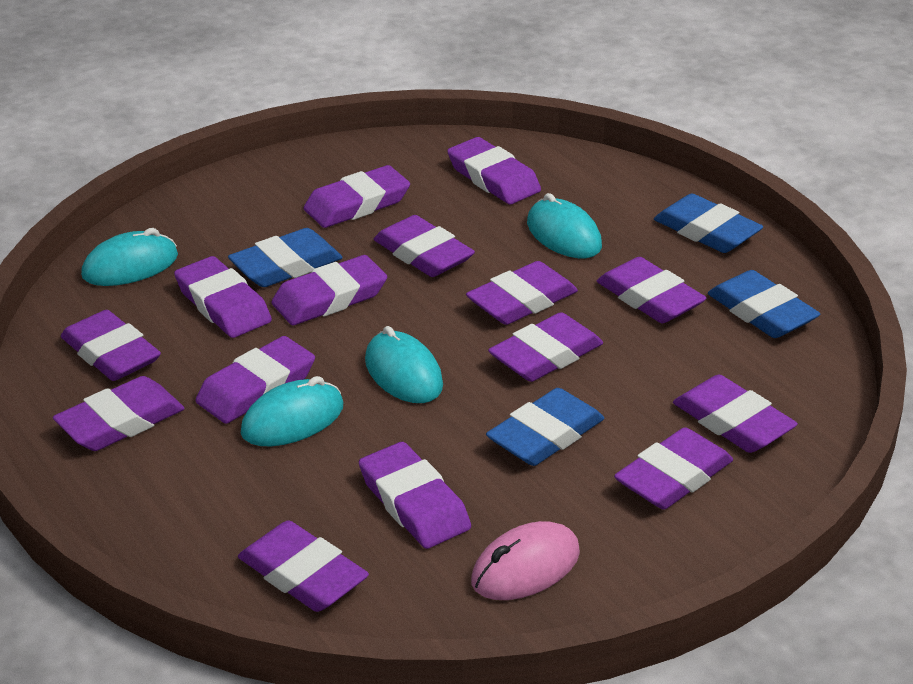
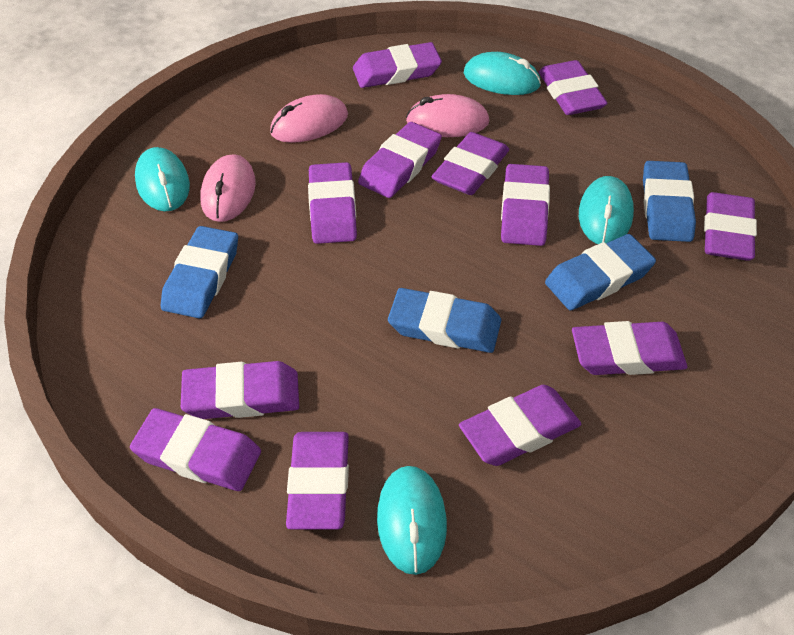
pink mouse: [471,521,580,600] = 1 -> [200,154,256,222] [270,94,348,143] [406,94,489,137] = 3
purple eraser: [53,376,185,451] [61,310,161,381] [174,256,272,338] [196,336,315,424] [238,520,369,612] [271,255,387,325] [304,165,410,228] [359,442,471,549] [374,215,475,277] [447,137,541,204] [466,261,578,325] [488,312,603,382] [597,257,706,323] [614,427,733,509] [673,375,798,453] = 15 -> [130,408,261,491] [181,361,299,419] [286,432,349,529] [308,162,357,244] [353,42,442,88] [358,122,442,198] [431,132,509,195] [459,385,581,466] [501,164,550,246] [539,60,607,115] [572,321,687,375] [704,192,757,261] = 12

